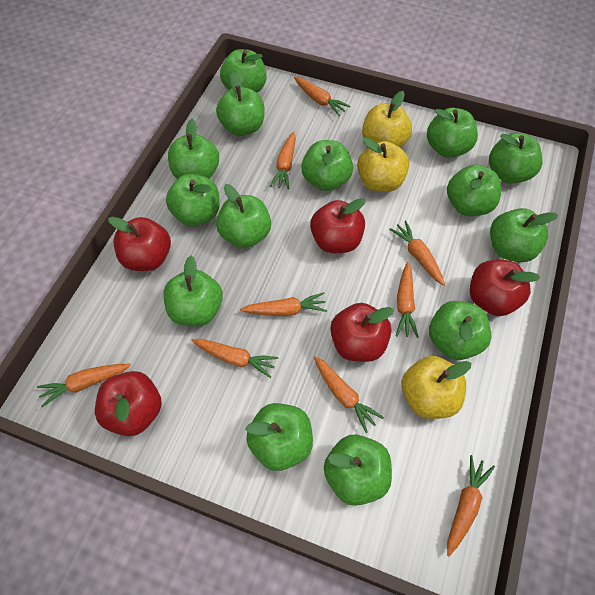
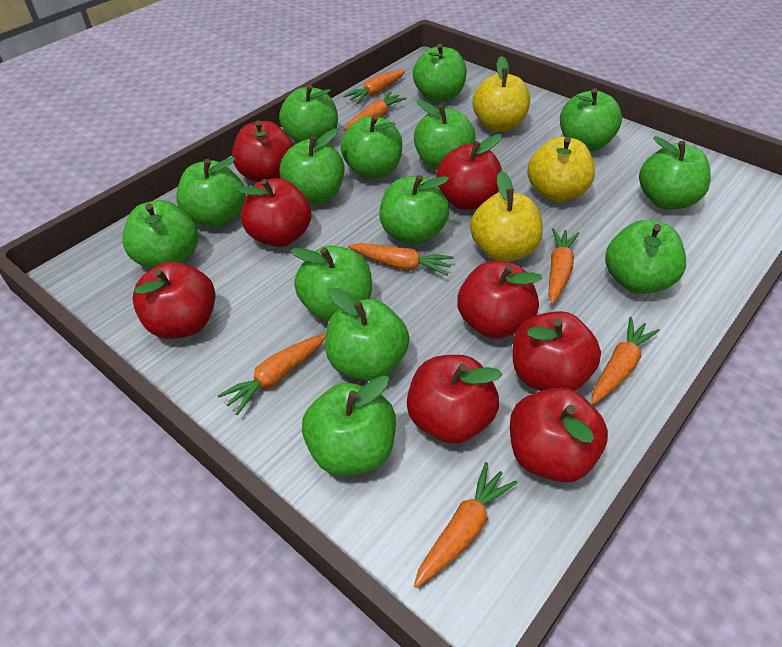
orange carrot: [37,364,131,407] [191,339,278,378] [240,292,327,316] [270,131,296,189] [294,77,351,116] [314,356,384,433] [389,220,445,286] [396,262,419,338] [447,455,495,556] = 9 -> [217,334,326,415] [343,70,406,104] [344,92,407,131] [348,243,454,276] [414,462,517,588] [548,228,579,304] [591,317,660,404] = 7
red apple: [95,371,162,436] [108,217,171,271] [310,198,366,253] [330,303,394,362] [470,260,540,316] = 5 -> [132,262,215,339] [232,120,294,182] [237,178,312,247] [407,355,502,444] [436,134,502,210] [457,261,542,339] [510,387,608,482] [513,311,601,391] = 8

